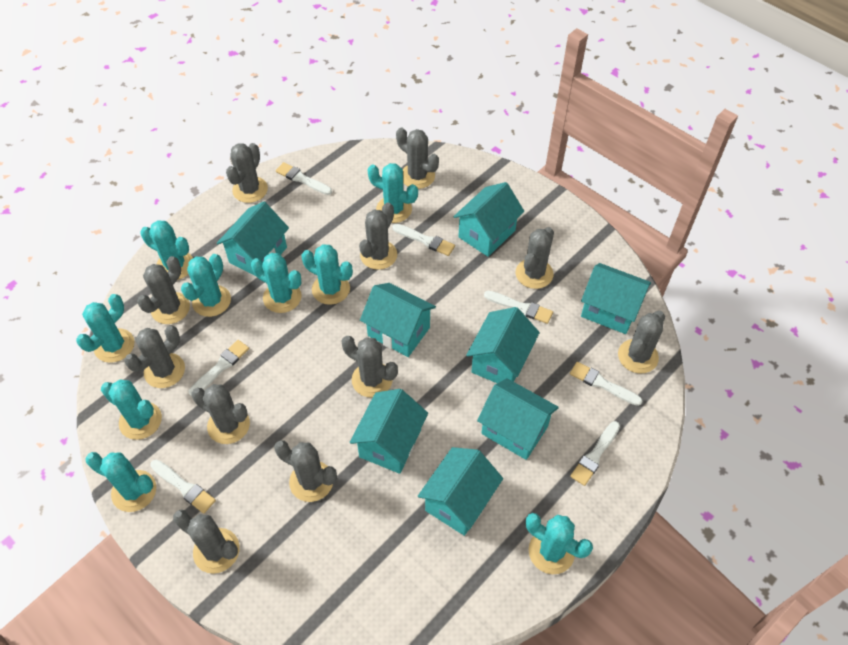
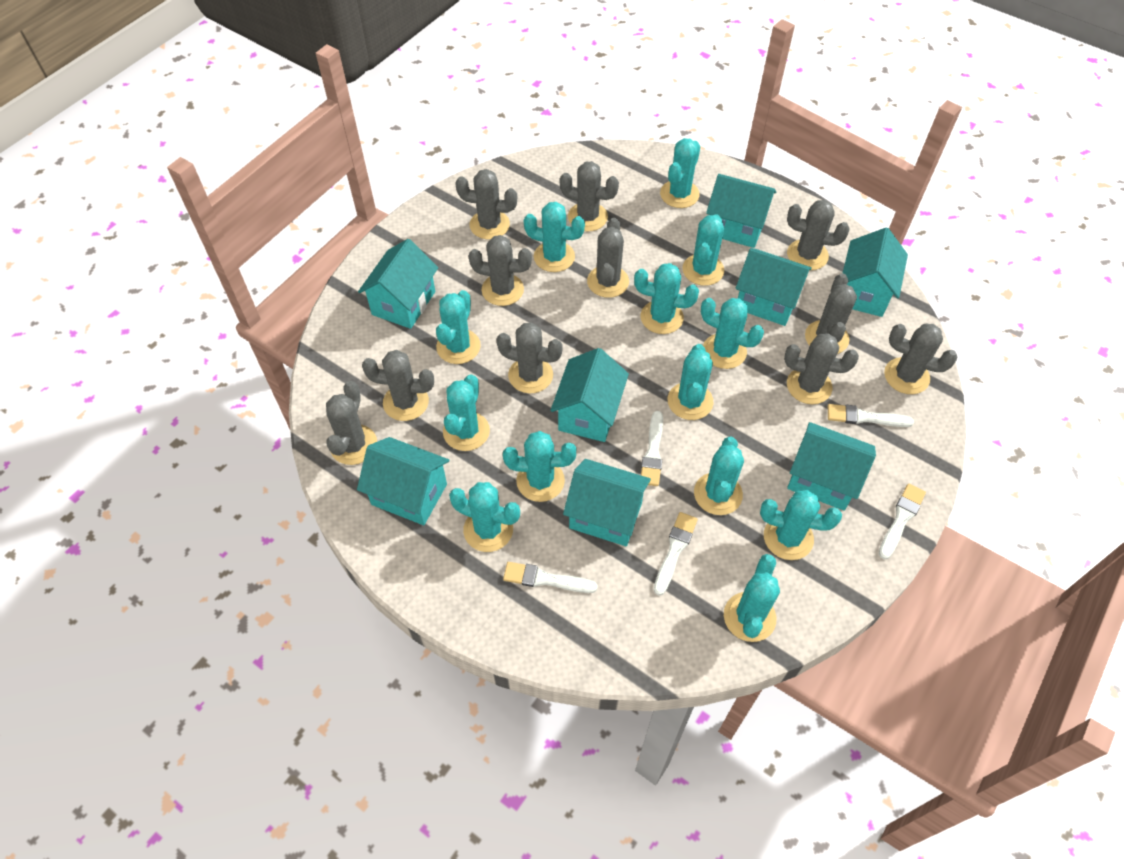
turquoise cactus: [76,294,135,363] [86,452,156,512] [101,379,162,440] [140,220,193,280] [181,254,231,317] [251,253,302,313] [301,244,353,305] [367,163,418,223] [526,513,593,574] = 9 -> [436,290,481,364] [443,374,490,451] [449,482,520,552] [503,431,577,502] [524,202,585,272] [634,263,699,334] [660,138,701,208] [668,344,714,420] [682,214,724,286] [694,437,744,515] [701,298,764,369] [724,554,780,642] [760,490,842,560] = 13
white brush: [150,460,216,513] [189,340,249,397] [276,162,332,195] [392,223,455,256] [484,291,553,324] [570,362,642,406] [570,421,620,486] = 7 -> [503,562,598,593] [641,411,663,486] [654,512,698,596] [828,404,914,427] [879,484,926,559] = 5

